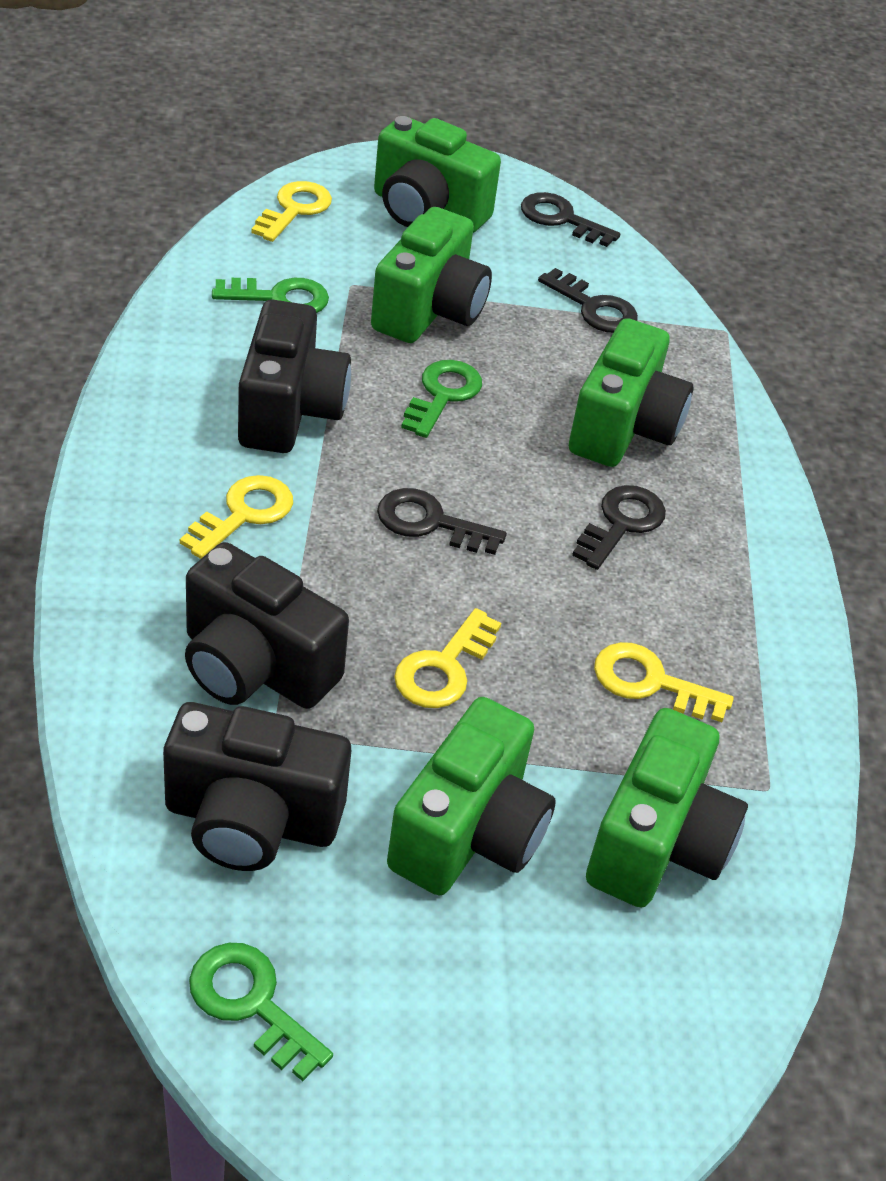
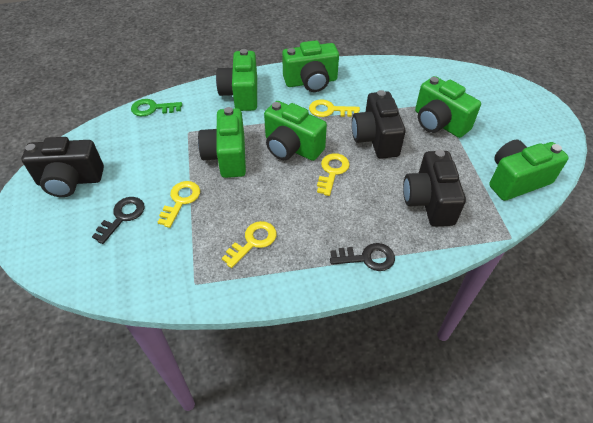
black key: [377,488,507,555] [521,192,620,247] [538,268,638,333] [572,485,666,570] = 4 -> [92,197,145,244] [330,243,395,271] = 2
green camera: [371,207,492,343] [374,116,501,233] [387,697,556,895] [569,318,693,467] [586,708,748,908] = 5 -> [198,107,246,178] [216,49,257,111] [264,101,327,161] [282,40,339,92] [415,76,481,138] [489,140,569,201] = 6
green key: [189,943,333,1081] [212,278,329,313] [401,360,482,438] = 3 -> [131,99,182,116] = 1

